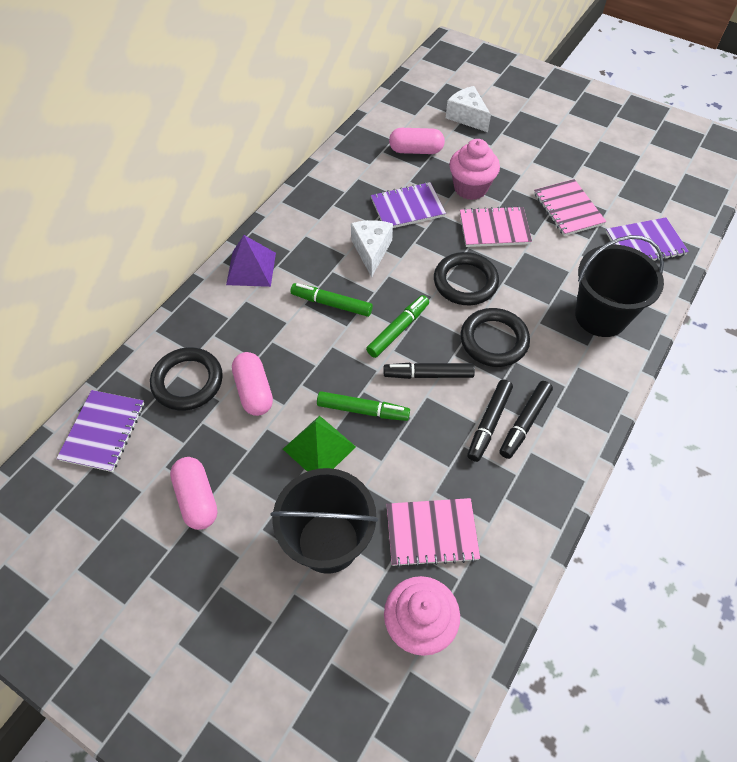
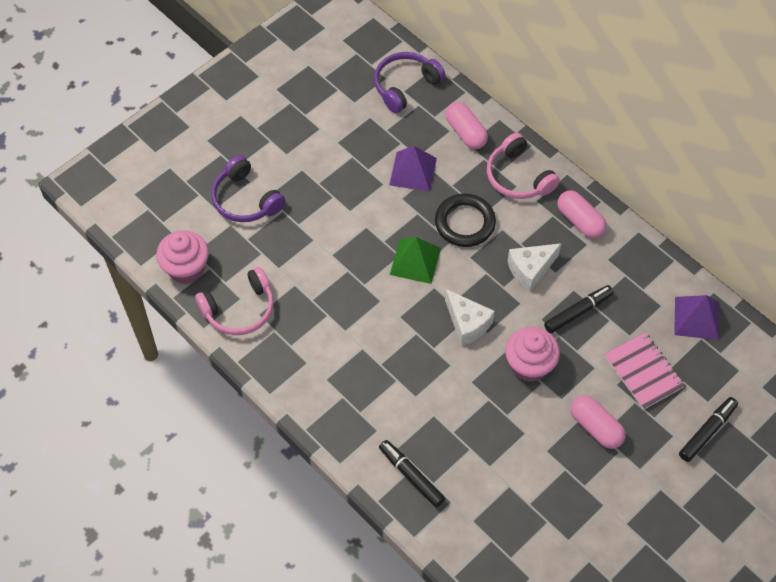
black bucket: [271,468,378,574] [575,235,664,337] = 2 -> none = 0
black ring: [150,347,223,411] [434,252,499,305] [460,308,530,367] = 3 -> [435,193,496,247] = 1
green marker: [291,283,373,317] [317,391,410,421] [366,295,429,358] = 3 -> none = 0
pink headphones: none = 0 -> [195,267,274,335] [487,133,560,199] = 2
pink notebook: [387,498,480,567] [460,206,532,247] [534,179,607,236] = 3 -> [605,333,685,410] = 1
purple headphones: none = 0 -> [211,155,286,222] [374,52,445,113] = 2
purple notebook: [56,390,144,472] [371,182,446,228] [606,218,689,261] = 3 -> none = 0
purple pyramid: [226,235,276,287] = 1 -> [389,146,437,192] [674,295,719,340] = 2

